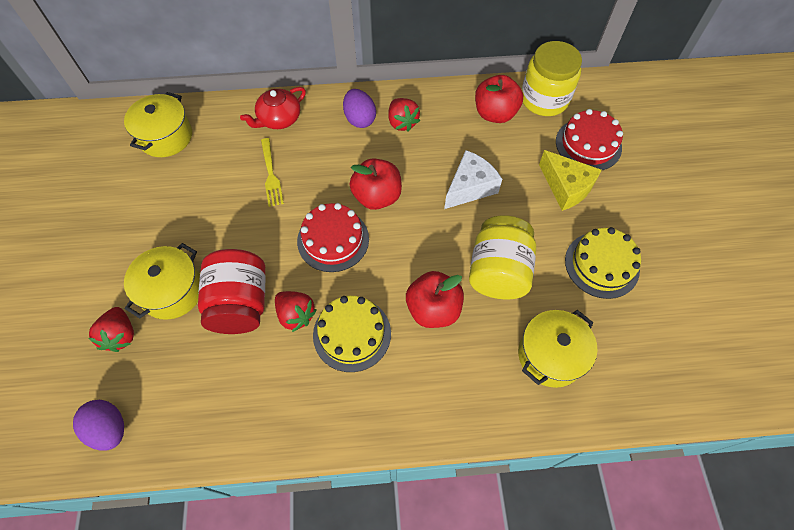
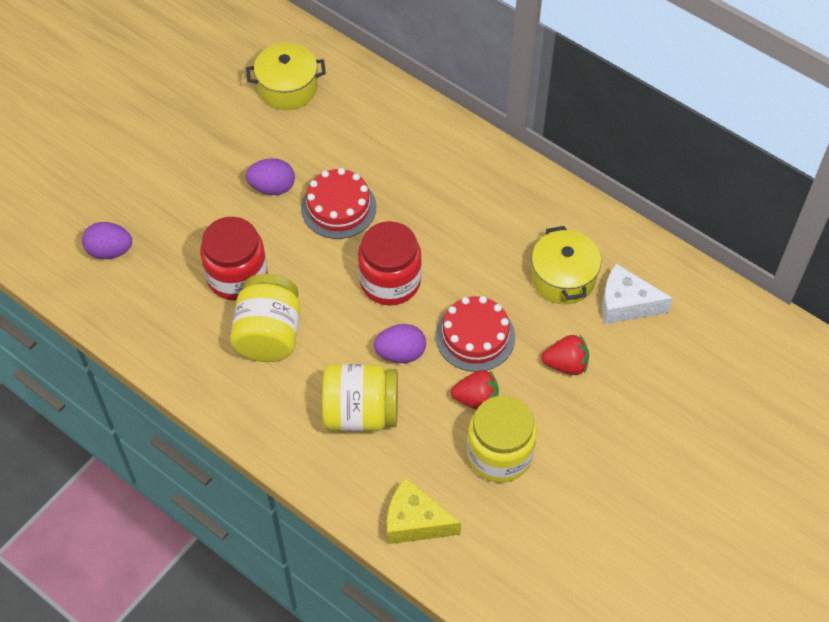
purple egg: [73,400,124,450] [343,89,376,128] = 2 -> [82,222,132,259] [246,158,295,195] [374,324,426,363] = 3
red apple: [350,158,402,210] [406,271,464,328] [475,75,523,123] = 3 -> none = 0
red jar: [198,249,266,334] = 1 -> [200,217,267,301] [358,221,422,306] = 2
red strawberry: [89,307,134,352] [275,291,317,332] [388,98,420,132] = 3 -> [451,370,499,410] [541,335,589,375] = 2
red teapot: [240,87,306,129] = 1 -> none = 0
yellow cake: [313,296,391,372] [565,227,641,299] = 2 -> none = 0
yellow fork: [261,138,284,207] = 1 -> none = 0
yellow jar: [469,215,536,299] [522,41,582,116] = 2 -> [230,274,300,362] [322,364,398,431] [467,395,537,483] = 3
yellow pot: [124,92,192,157] [124,243,200,320] [518,310,597,388] = 3 -> [246,43,326,110] [531,226,601,304] = 2

